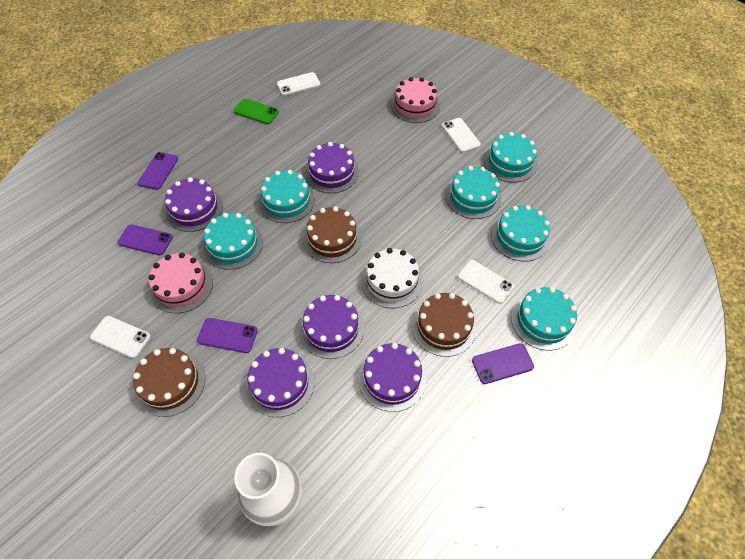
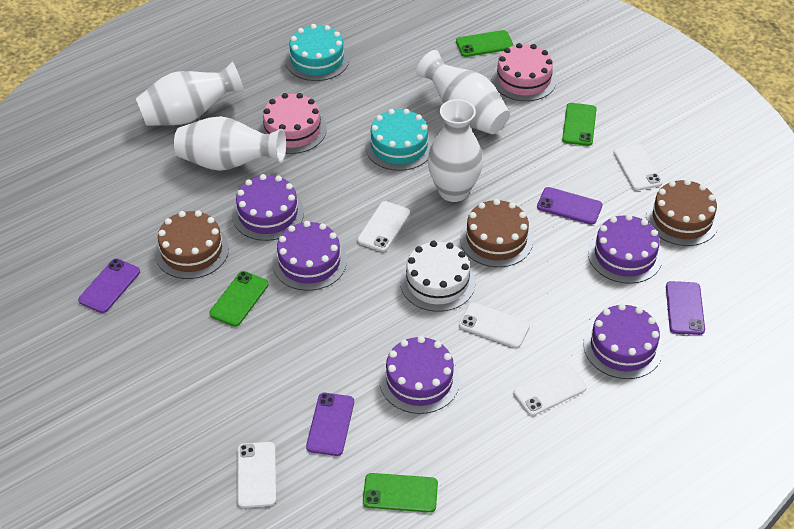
green phone: [234,99,279,124] = 1 -> [209,271,269,327] [363,473,438,513] [456,30,514,57] [562,103,596,146] = 4
turquoise cake: [204,213,263,270] [259,170,315,223] [446,166,501,219] [484,132,537,183] [491,205,550,261] [511,287,577,351] = 6 -> [285,24,349,81] [365,109,433,171] = 2
white phone: [90,316,151,358] [277,72,320,96] [442,118,481,152] [458,260,514,304] = 4 -> [237,442,276,508] [357,201,410,252] [459,303,530,348] [513,364,587,416] [614,144,663,191] = 5
white vase: [234,453,302,526] = 1 -> [136,61,244,126] [174,116,286,171] [416,50,510,134] [428,99,483,202] = 4

